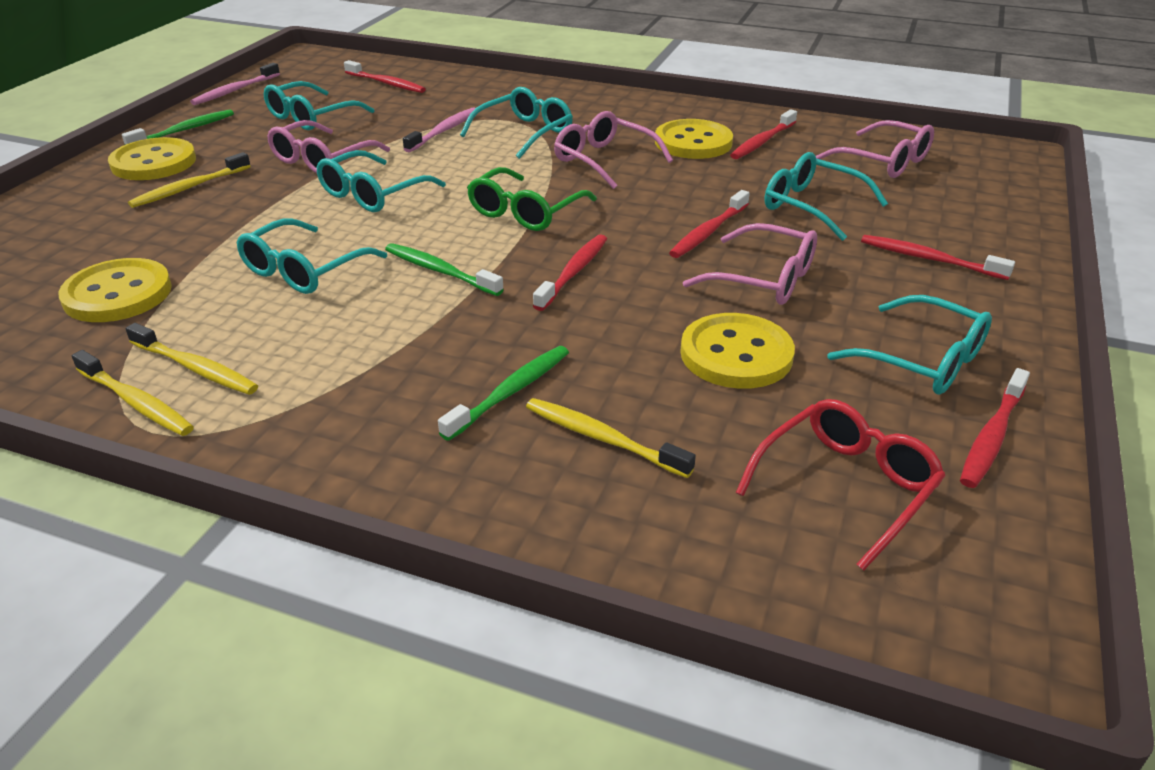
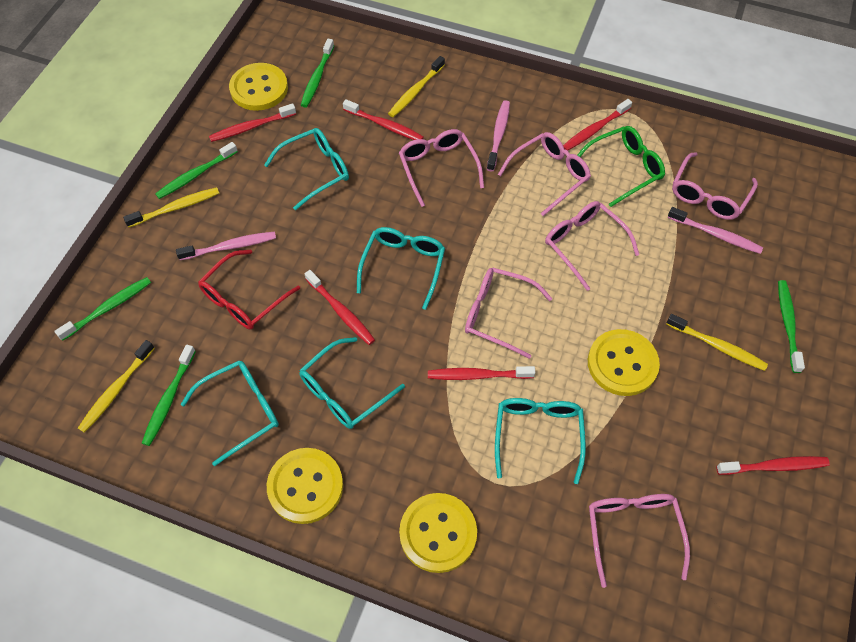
green toothbrush: [122,110,234,145] [385,243,504,296] [438,346,569,441] = 3 -> [54,277,151,341] [142,344,196,446] [155,142,238,199] [301,39,334,108] [778,280,805,373] = 5
pink glasses: [267,120,390,173] [554,111,673,189] [683,223,817,305] [816,120,934,178] = 4 -> [399,129,484,207] [465,267,553,359] [498,132,591,216] [545,201,639,291] [589,494,690,588] [672,152,758,220] = 6
pink toothbrush: [190,63,280,105] [403,107,475,152] = 2 -> [176,232,276,260] [487,100,510,171] [667,207,763,254] = 3
turquoise glasses: [237,219,387,294] [264,81,374,130] [316,150,446,212] [460,87,573,159] [764,152,888,241] [827,295,992,395] = 6 -> [181,361,279,466] [264,128,349,210] [299,337,405,429] [357,227,445,310] [495,398,586,484] = 5

